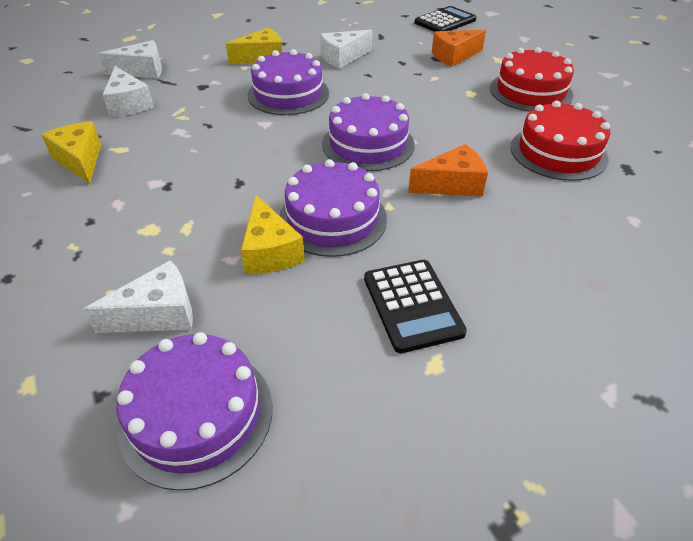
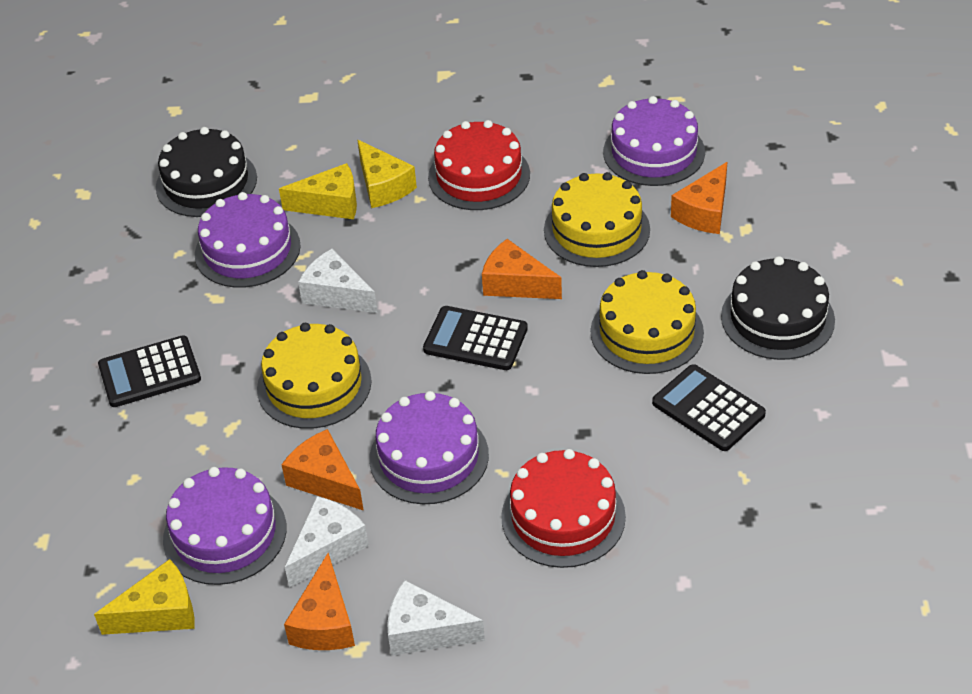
black cake: none = 0 -> [156,127,257,217] [721,256,835,360] = 2
black calculator: [364,260,467,353] [415,6,476,32] = 2 -> [98,335,201,407] [423,306,528,370] [652,364,766,451] = 3
orange cheese: [408,144,488,197] [432,30,486,67] = 2 -> [281,429,364,511] [284,553,355,650] [482,239,562,299] [671,162,727,234] = 4
white cheese: [83,260,193,333] [98,40,162,78] [102,66,154,117] [320,30,372,69] = 4 -> [285,496,369,588] [298,249,378,313] [387,580,485,656] = 3
yellow cake: none = 0 -> [257,323,372,429] [544,172,650,267] [591,270,704,374] = 3

